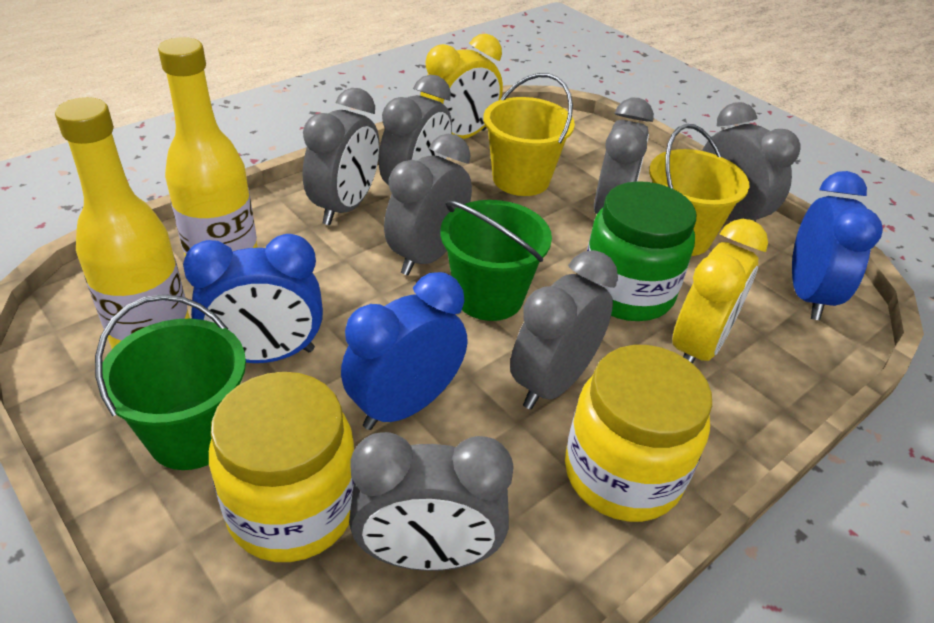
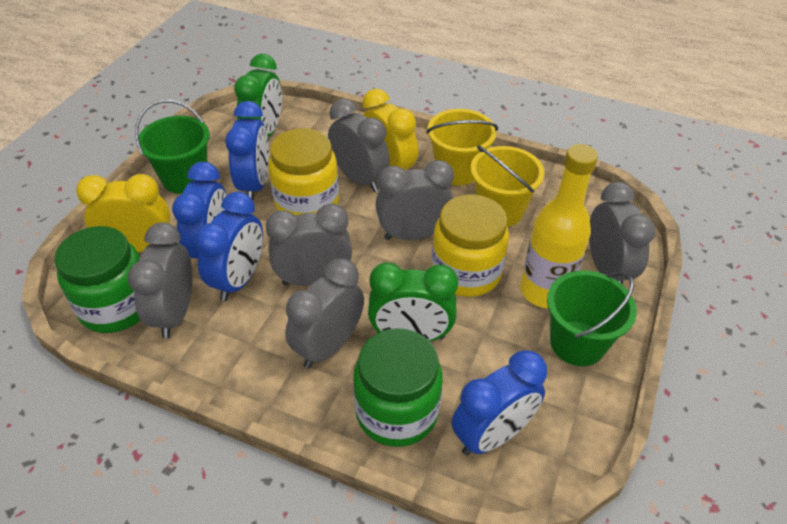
blue clock: [183,234,323,363] [341,272,467,430] [792,171,883,320] = 3 -> [172,162,227,259] [194,192,263,301] [225,101,269,201] [452,350,547,456] = 4
green clock: none = 0 -> [234,54,282,137] [368,262,458,342] = 2
green jar: [587,181,696,321] = 1 -> [54,226,140,333] [353,328,443,447] = 2
grey clock: [302,88,380,225] [349,432,514,571] [379,75,452,186] [384,134,472,275] [510,250,618,410] [594,98,654,214] [702,102,800,222] = 7 -> [128,222,193,339] [266,203,352,286] [285,258,364,368] [328,99,390,192] [376,160,454,240] [589,182,655,285] = 6
yellow bottle: [55,97,190,349] [158,37,258,256] = 2 -> [520,144,598,308] = 1

